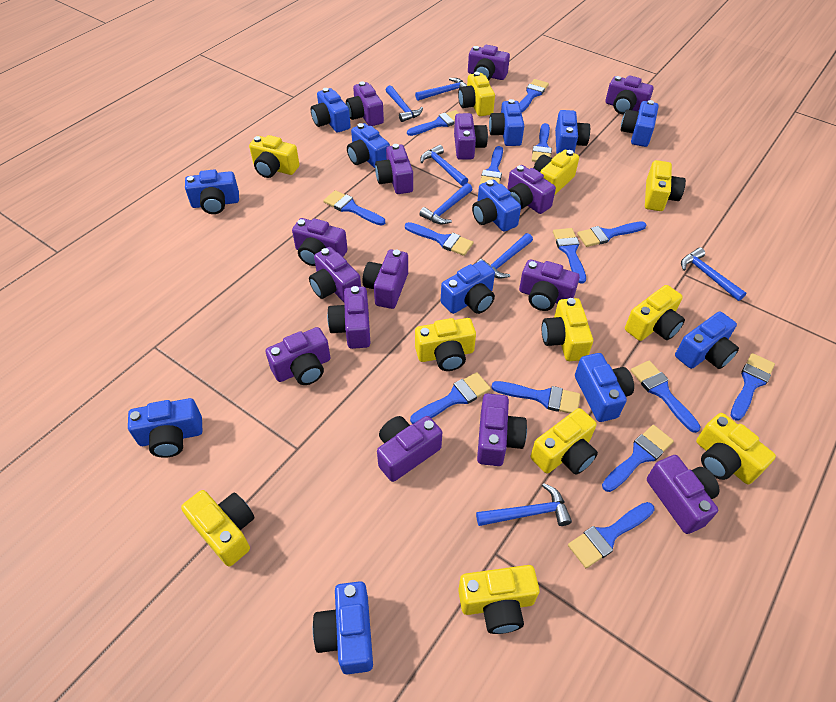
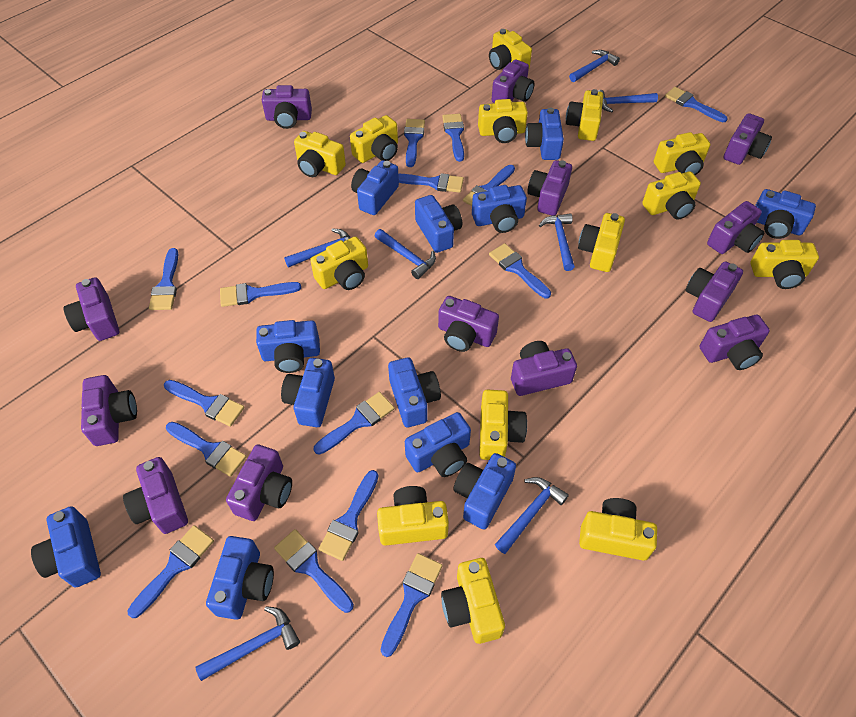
blue brush: [323,190,385,226] [405,222,473,256] [407,110,459,136] [410,372,491,424] [479,146,503,185] [491,381,580,414] [519,79,549,113] [532,123,552,162] [553,228,586,284] [568,502,655,568] [577,221,647,247] [602,425,674,492] [631,360,701,433] [731,353,775,421] = 14 -> [128,525,214,618] [149,248,178,310] [164,380,244,427] [166,422,247,477] [220,282,301,307] [274,529,354,613] [314,392,395,455] [319,470,379,561] [381,553,443,657] [398,173,464,193] [404,119,425,167] [442,114,464,162] [463,165,515,206] [489,243,551,298] [665,87,728,122] = 15
purple camera: [266,327,331,385] [292,218,348,266] [309,247,361,302] [327,286,370,349] [346,81,384,126] [363,249,408,309] [375,144,413,194] [377,416,442,482] [454,113,488,160] [468,45,510,80] [477,394,527,466] [507,165,556,214] [519,259,580,311] [605,75,654,115] [647,455,719,534] = 15 -> [63,277,119,341] [81,375,137,446] [123,457,188,534] [226,444,292,521] [262,85,312,129] [438,296,499,352] [491,59,535,103] [511,341,577,396] [527,160,572,216] [686,261,743,322] [699,315,770,370] [707,201,764,254] [724,113,772,165] = 13
yellow camera: [181,490,255,566] [249,135,299,178] [415,318,476,371] [458,72,495,116] [458,565,540,634] [531,408,598,475] [534,150,579,195] [542,298,593,361] [625,285,685,341] [645,160,686,211] [696,413,776,484] = 11 -> [294,131,346,177] [310,236,368,290] [350,115,398,163] [377,486,449,546] [441,558,505,644] [478,99,528,143] [479,389,527,460] [489,29,532,70] [566,89,603,141] [578,213,625,272] [579,498,657,561] [642,171,701,220] [654,132,710,175] [750,240,819,289] = 14

